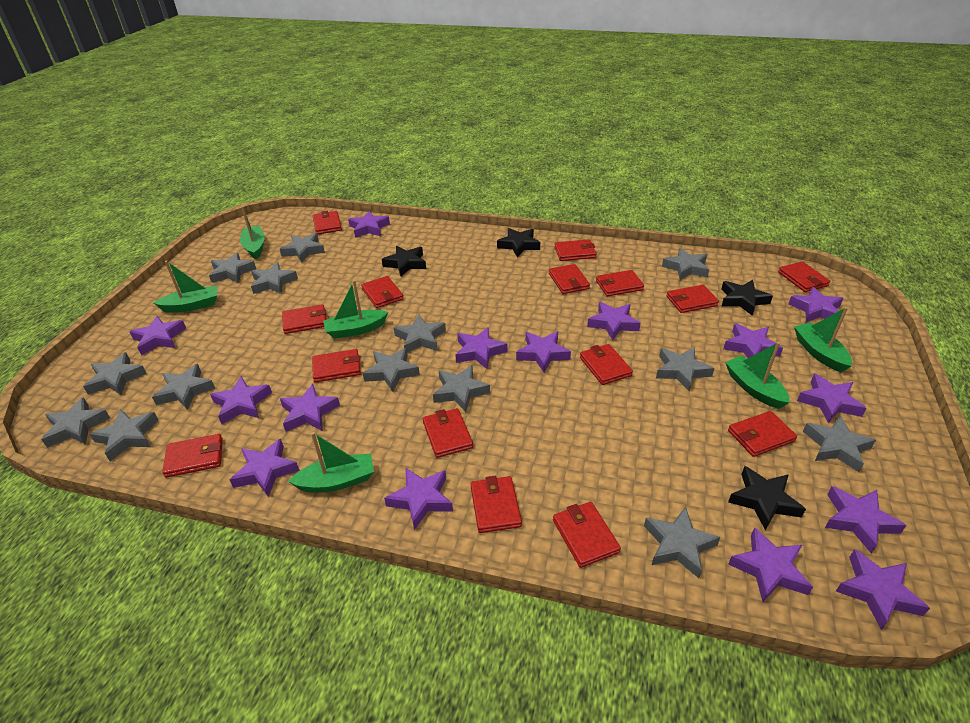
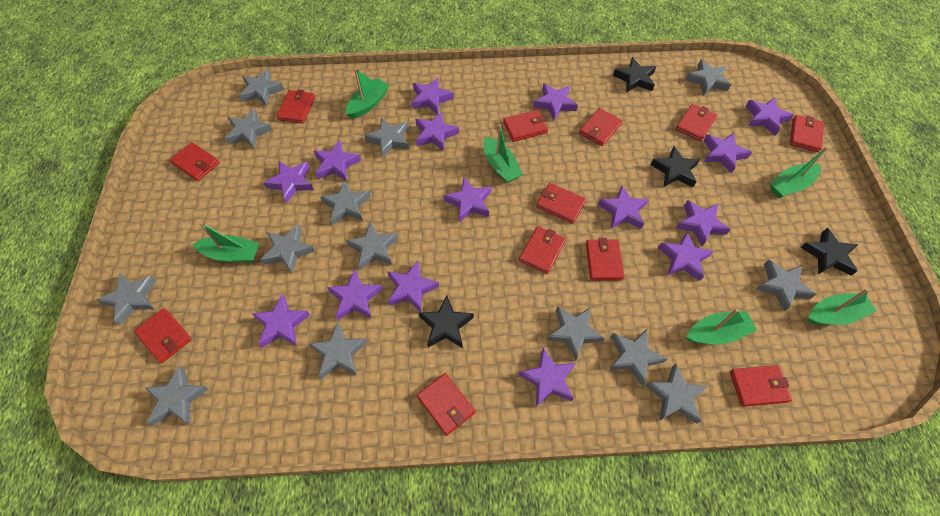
red wallet: [162,434,223,478] [282,304,326,334] [312,211,342,235] [312,349,361,382] [361,276,404,308] [423,408,473,458] [471,476,522,533] [549,264,590,294] [553,502,621,568] [554,239,597,261] [580,344,633,385] [596,270,644,296] [666,285,719,313] [728,411,797,457] [778,261,830,292] = 15 -> [134,308,192,363] [170,142,220,181] [277,89,315,124] [417,373,475,436] [503,110,548,142] [519,226,566,274] [536,183,586,224] [579,108,623,146] [586,238,624,281] [676,104,717,141] [730,365,792,407] [790,115,824,152] = 12

